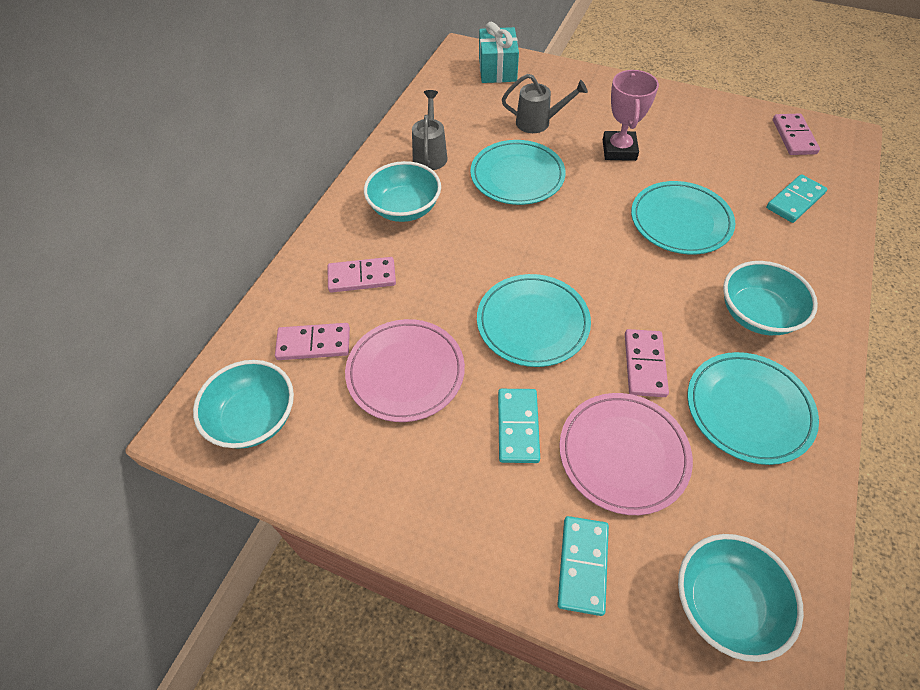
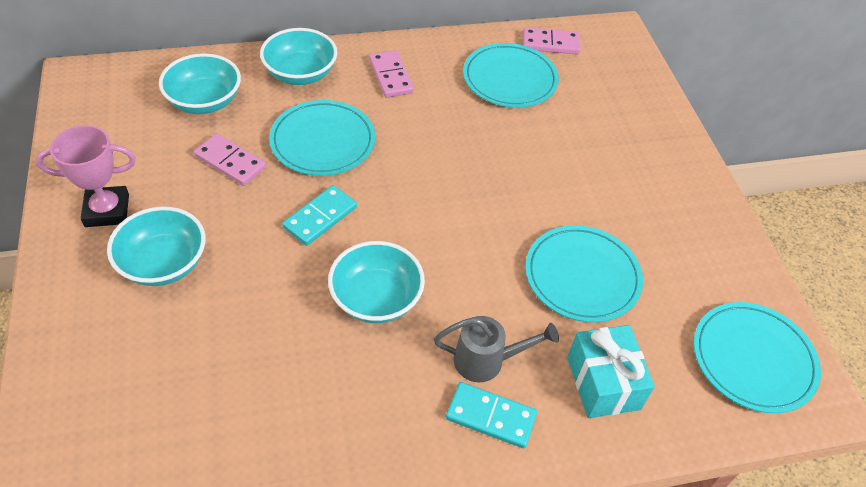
grey watering can: [412,90,448,170] [502,74,588,133] = 2 -> [434,316,559,382] = 1
pink domino: [275,323,350,360] [328,257,396,293] [625,329,669,397] [773,114,820,155] = 4 -> [194,133,266,186] [369,50,414,98] [523,27,581,54] = 3
pink plate: [345,319,465,422] [559,393,693,515] = 2 -> none = 0
turquoise domino: [498,389,540,463] [557,516,609,616] [766,174,827,223] = 3 -> [282,185,357,246] [446,382,537,448] = 2

